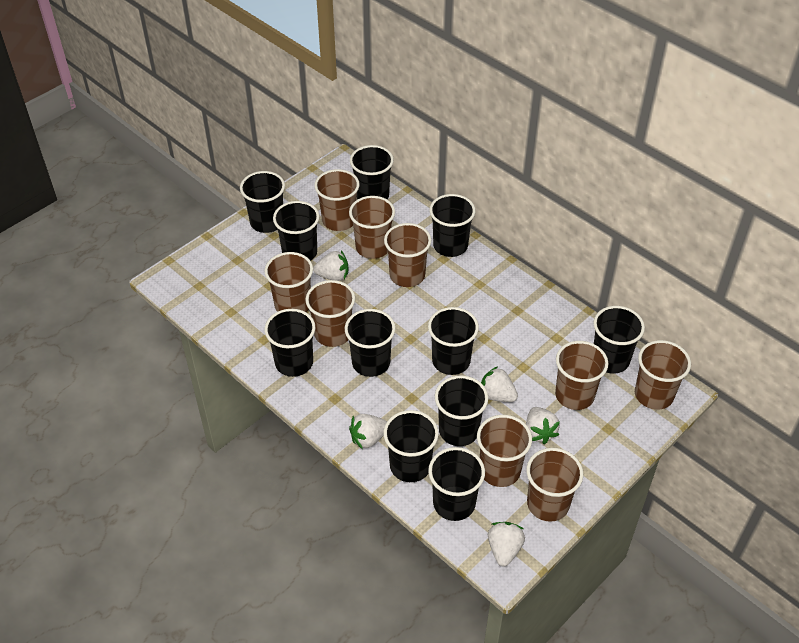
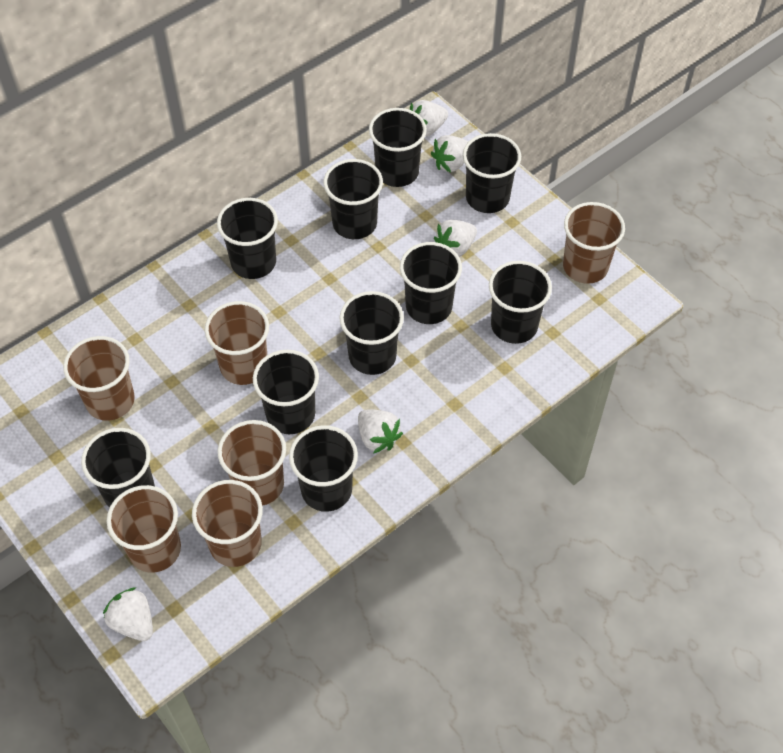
black cup: [240,171,285,233] [264,309,315,377] [273,201,320,261] [345,309,395,377] [350,145,394,200] [383,410,439,482] [428,307,479,375] [428,447,485,521] [429,194,476,257] [435,375,488,446] [593,306,645,374] = 11 -> [81,428,155,508] [217,198,278,279] [253,350,319,434] [289,425,358,512] [323,159,383,239] [339,291,404,375] [369,108,427,187] [400,242,462,324] [463,133,521,213] [489,261,552,344] = 10
brown cup: [264,252,313,312] [305,280,355,347] [314,169,360,231] [349,196,395,259] [384,223,431,287] [477,415,532,487] [526,448,583,522] [555,341,609,410] [635,340,691,410] = 9 -> [63,336,135,421] [107,485,181,573] [192,480,263,567] [205,301,269,385] [218,420,286,506] [563,202,625,284] = 6

